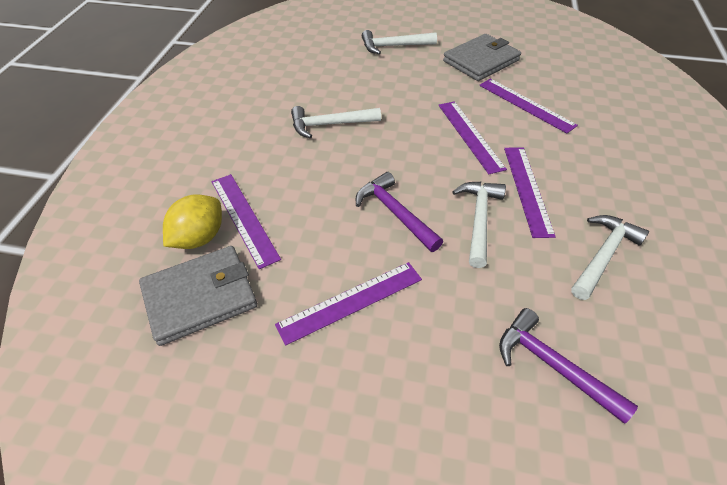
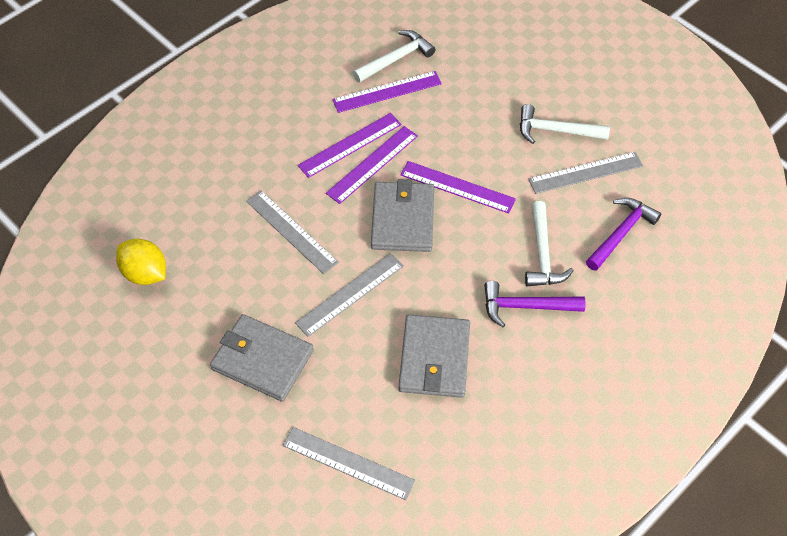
grey ruler: none = 0 -> [246,190,339,274] [283,427,415,500] [295,253,404,337] [528,152,643,194] = 4
grey wallet: [139,246,257,346] [443,34,521,81] = 2 -> [210,314,314,402] [371,179,434,252] [399,314,470,398] = 3
purple ruler: [212,174,281,269] [275,262,422,346] [439,101,507,174] [479,79,578,133] [504,147,556,238] = 5 -> [298,113,401,178] [326,126,418,204] [332,71,442,113] [400,161,516,214] = 4
white hammer: [291,106,381,138] [362,30,437,54] [452,182,506,268] [571,215,649,300] = 4 -> [353,30,436,83] [520,104,610,144] [525,201,574,287] = 3

